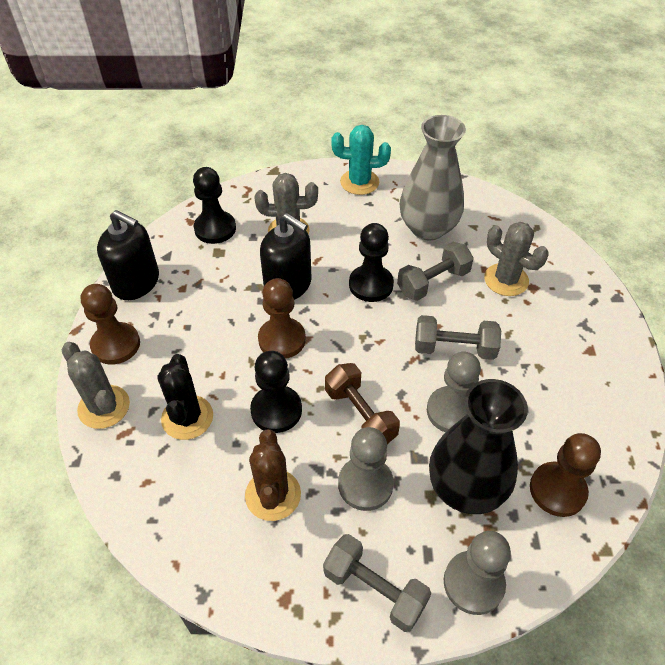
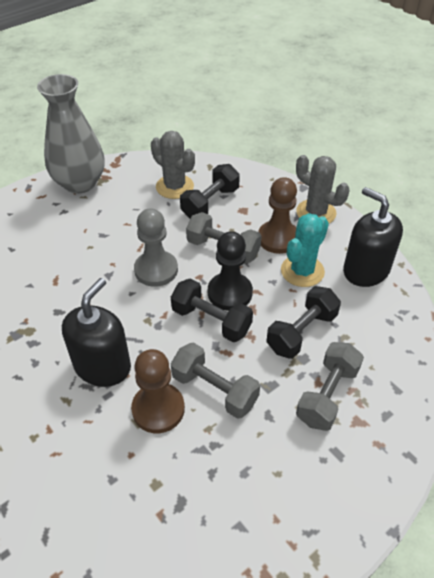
black cactus: [157,354,213,440] = 1 -> none = 0
black dumbbell: none = 0 -> [171,278,253,342] [180,164,240,219] [266,286,341,359] = 3
black pawn: [193,167,236,244] [250,351,302,433] [349,223,394,302] = 3 -> [208,231,253,311] = 1
black vase: [429,379,528,514] = 1 -> none = 0
brown cactus: [245,429,301,521] = 1 -> none = 0
brown dumbbell: [325,363,400,444] = 1 -> none = 0
brown pawn: [81,284,140,365] [258,278,306,359] [530,433,601,517] = 3 -> [131,349,185,433] [258,177,297,254] = 2
grey cactus: [62,342,130,429] [254,173,318,234] [484,222,548,296] = 3 -> [151,131,195,199] [296,155,350,224] = 2
grey pawn: [338,427,394,511] [427,352,481,432] [444,531,511,615] = 3 -> [134,209,178,287] = 1

